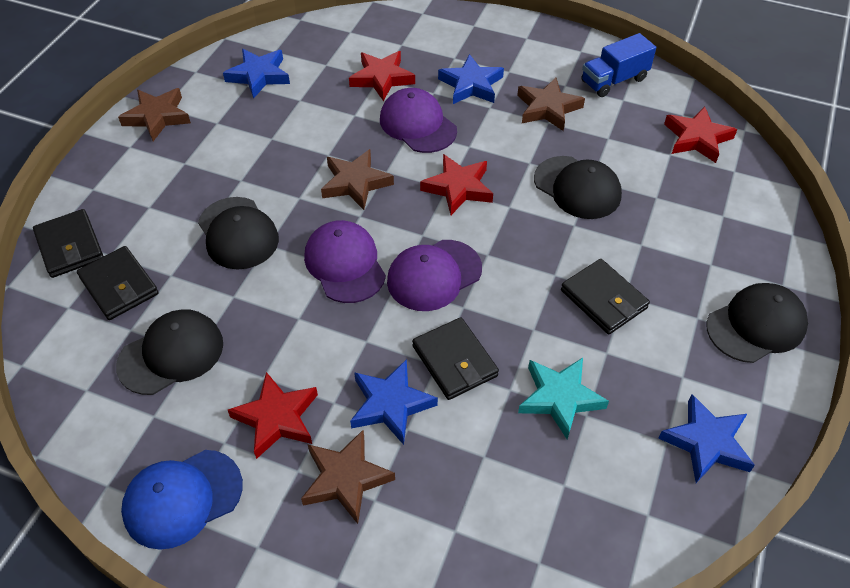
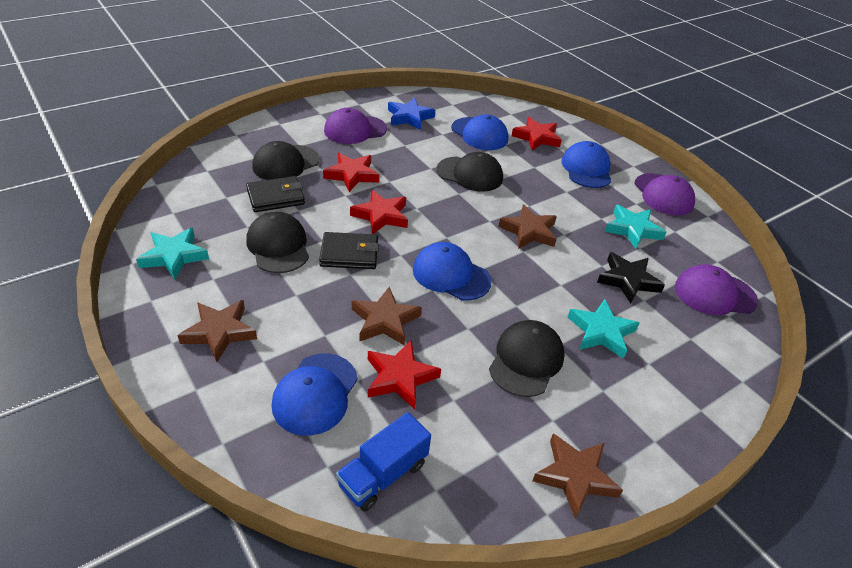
black star: none = 0 -> [597,252,665,304] = 1
black wallet: [33,209,104,278] [77,246,159,320] [412,317,499,400] [561,259,650,334] = 4 -> [246,176,305,212] [319,232,379,269] = 2
blue cap: [121,450,243,550] = 1 -> [271,353,358,436] [413,242,492,301] [451,114,508,150] [562,141,611,188] = 4
blue star: [223,49,290,99] [350,359,438,445] [438,54,504,104] [658,394,755,483] = 4 -> [388,98,435,130] = 1
turquoise star: [518,358,609,440] = 1 -> [136,228,209,279] [567,299,639,359] [605,205,667,249] = 3

